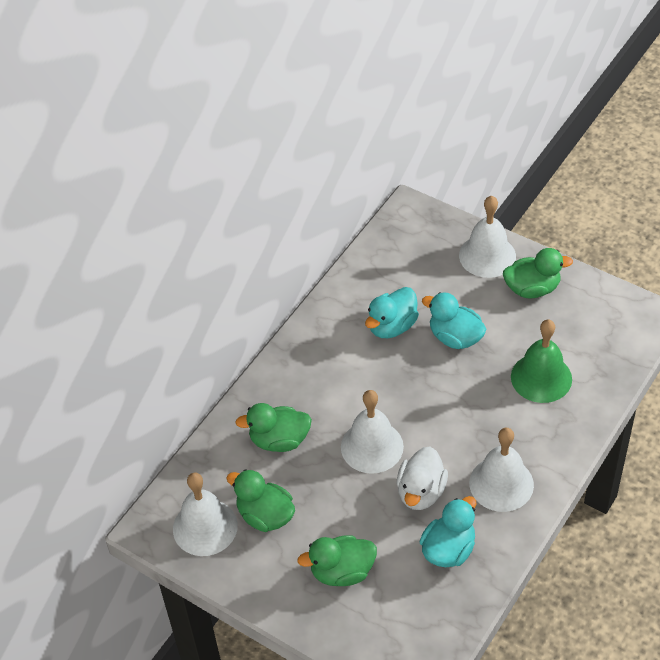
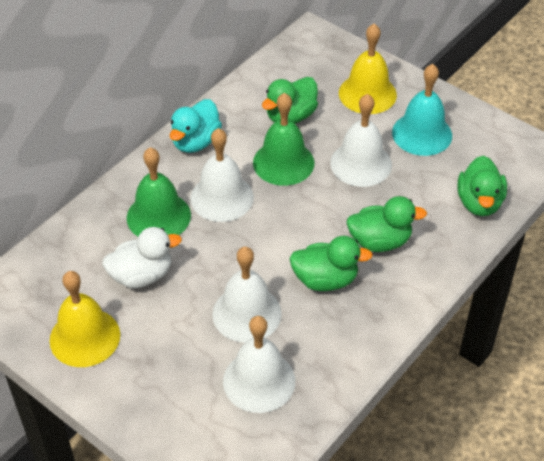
green bell: [511,319,572,403] = 1 -> [127,147,191,236] [253,93,314,186] = 2
turquoise bell: none = 0 -> [392,64,452,156] = 1
turquoise duck: [365,287,419,338] [419,496,477,567] [422,292,487,349] = 3 -> [170,99,222,153] = 1
yellow bell: none = 0 -> [50,271,120,367] [339,24,397,114] = 2

